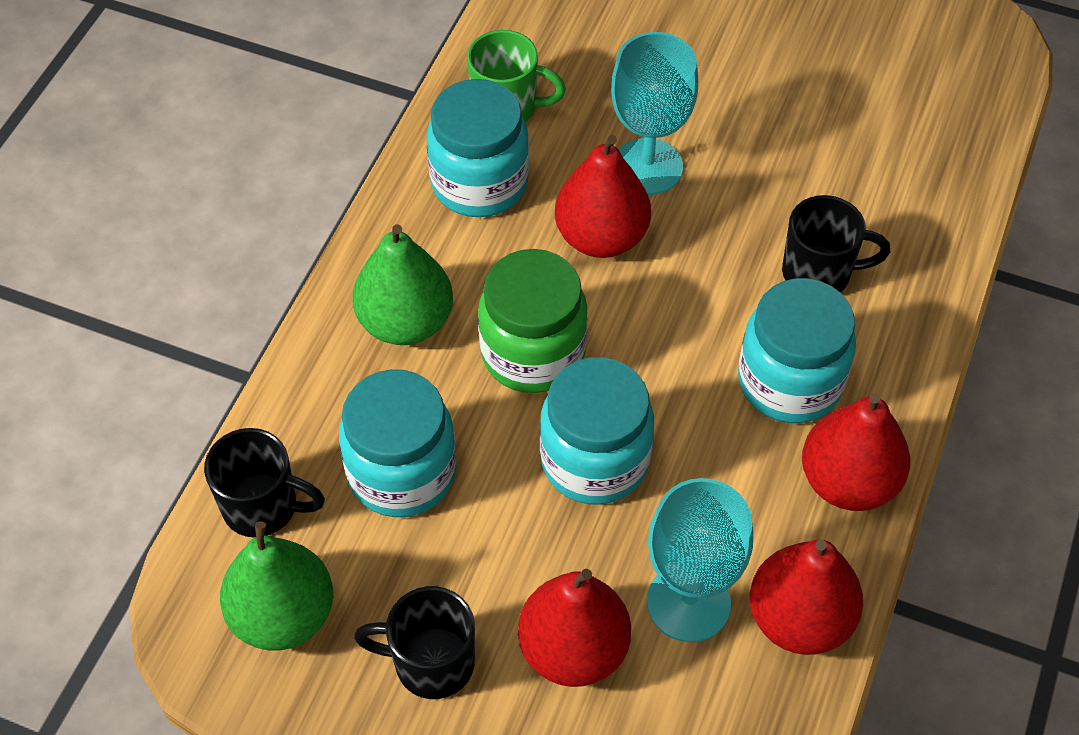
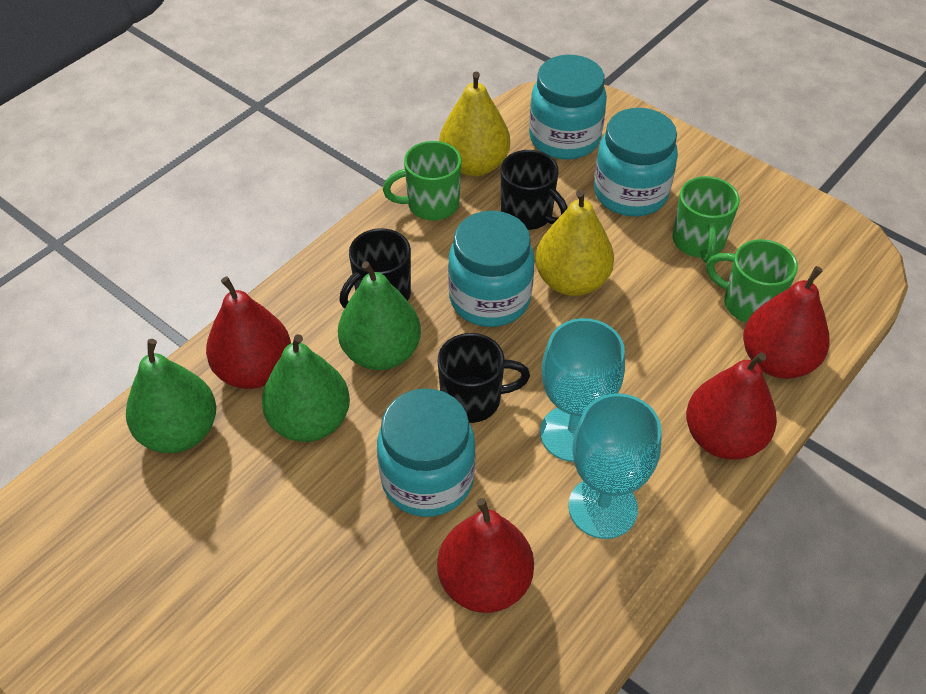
green jar: [478,249,588,393] = 1 -> none = 0
green mug: [467,30,566,122] = 1 -> [383,141,462,221] [673,176,740,263] [706,239,798,323] = 3
green pear: [220,521,333,651] [353,224,453,345] = 2 -> [126,339,216,453] [262,334,350,442] [338,261,421,370] = 3
yellow pear: none = 0 -> [439,72,510,176] [535,190,614,296] = 2

